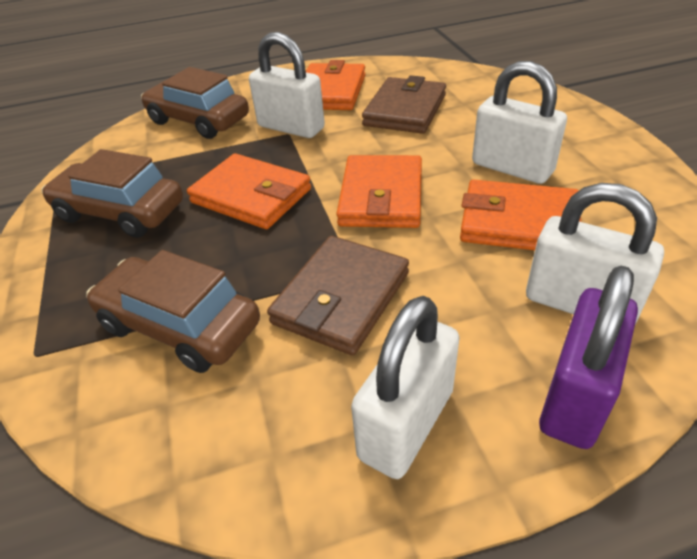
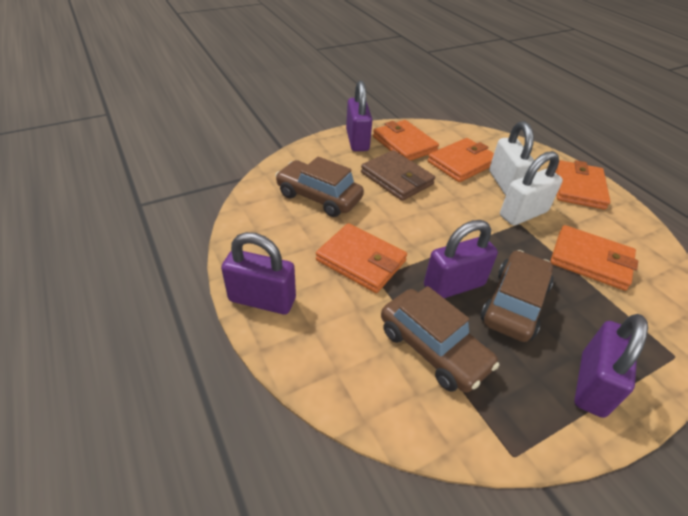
brown wallet: [267,236,409,355] [362,75,446,134] = 2 -> [361,150,435,201] = 1
orange wallet: [187,153,311,229] [306,60,366,110] [336,155,422,228] [460,180,581,250] = 4 -> [316,223,407,293] [373,120,439,160] [428,138,494,182] [550,225,638,291] [555,160,611,210] = 5
purple padlock: [539,266,638,449] = 1 -> [221,232,296,314] [346,80,372,151] [424,220,498,298] [574,314,648,418] = 4
white padlock: [249,32,325,138] [351,296,459,479] [472,61,567,184] [526,183,664,325] = 4 -> [489,121,534,196] [500,151,563,225] = 2

